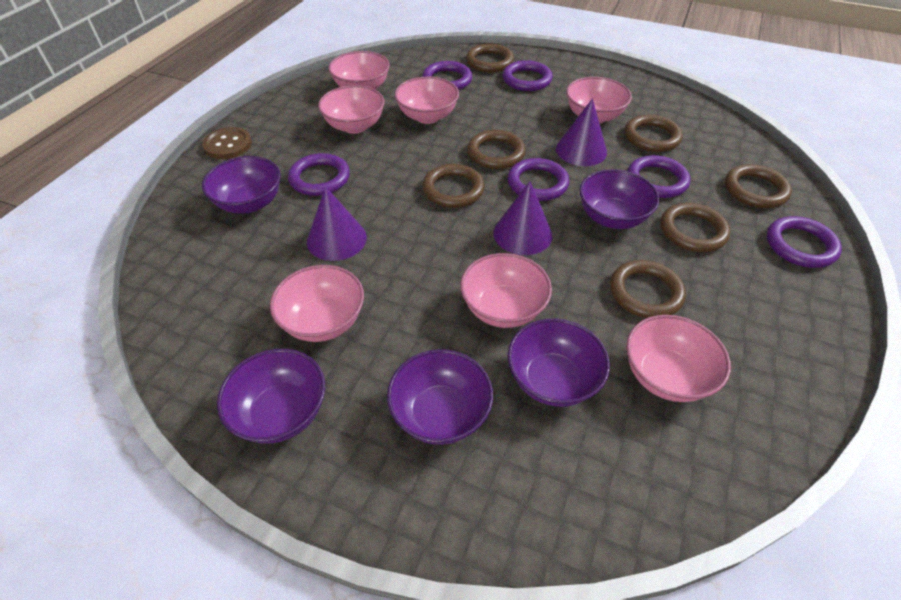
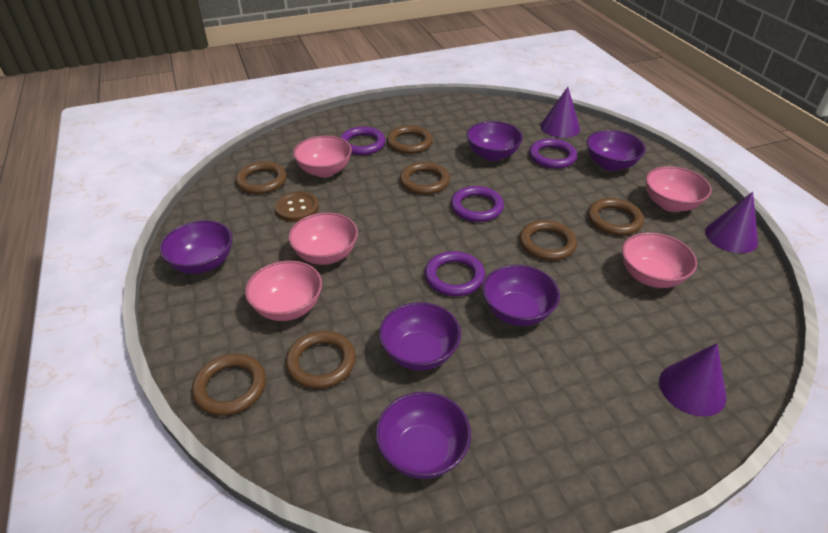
pink bowl: [270,265,364,342] [318,85,384,134] [329,51,390,89] [395,77,459,124] [460,253,552,328] [566,77,632,124] [626,315,731,402] = 7 -> [245,261,322,321] [288,212,358,265] [293,136,352,177] [622,232,697,288] [646,166,712,212] = 5
purple bowl: [202,156,281,214] [217,349,325,444] [387,349,493,445] [508,319,610,407] [579,169,660,229] = 5 -> [160,220,233,274] [376,392,471,479] [379,302,461,371] [467,121,523,161] [483,265,560,326] [586,130,646,171] = 6
purple ring: [288,153,350,196] [422,61,472,90] [503,60,553,91] [508,158,569,201] [628,155,690,198] [767,216,842,268] = 6 -> [340,127,386,155] [425,251,485,296] [451,186,504,222] [529,138,577,169] = 4

